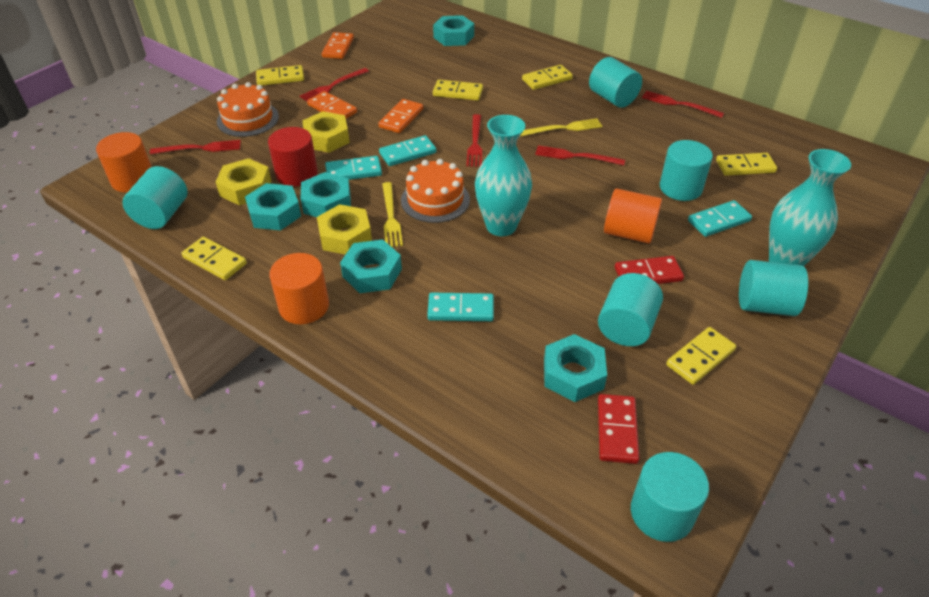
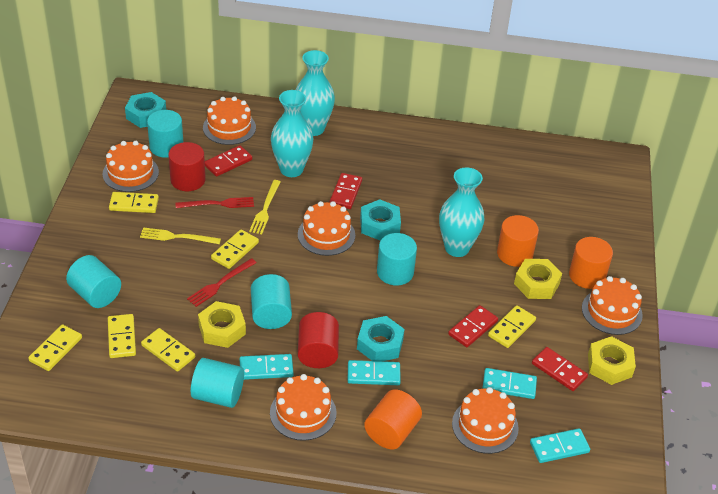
orange cake: [217,82,279,137] [401,159,470,223] = 2 -> [103,141,159,192] [203,96,256,145] [270,374,337,441] [298,201,355,256] [452,387,519,454] [582,276,643,335] = 6
orange domino: [307,91,357,119] [322,32,354,59] [378,99,423,133] = 3 -> none = 0
red cylinder: [268,127,318,187] = 1 -> [168,142,206,191] [298,312,339,368] = 2
red domino: [598,394,640,464] [615,256,684,284] = 2 -> [205,145,252,177] [329,173,362,209] [448,305,498,347] [532,347,588,391] = 4
red fork: [150,140,241,154] [300,68,369,102] [466,114,482,167] [535,145,625,166] [642,91,724,118] = 5 -> [175,197,254,208] [187,258,257,307] = 2
turquoise cylinder: [122,166,188,229] [589,57,642,108] [598,273,663,346] [631,452,709,542] [660,140,713,201] [739,260,808,316] = 6 -> [66,255,121,308] [147,110,183,158] [191,358,244,408] [251,274,292,329] [377,233,417,285] = 5
turquoise nut: [245,183,301,230] [300,172,351,217] [340,240,402,293] [433,15,474,46] [544,334,607,402] = 5 -> [125,92,166,128] [357,316,405,361] [360,199,401,241] = 3
turquoise vase: [475,115,532,236] [769,149,851,266] = 2 -> [271,90,314,177] [296,50,335,136] [439,168,485,257] = 3

